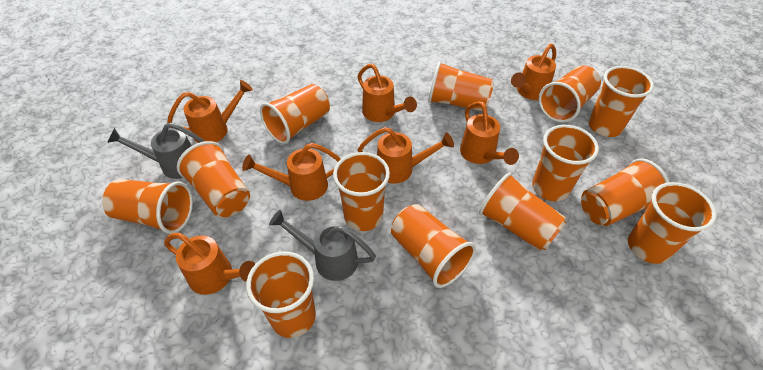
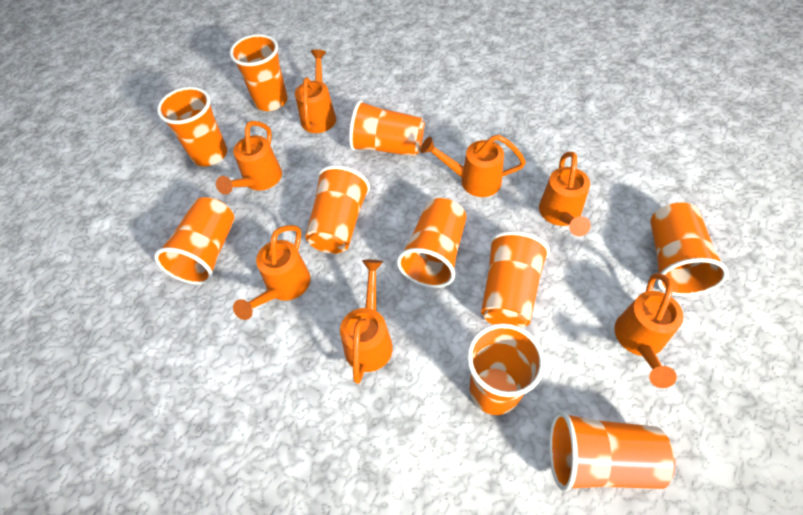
grey watering can: [107,123,205,179] [269,210,376,281] = 2 -> none = 0
orange cup: [102,179,193,234] [177,141,250,218] [246,251,316,338] [260,84,330,144] [333,152,390,231] [391,204,476,288] [428,61,494,111] [479,173,567,251] [532,125,599,201] [538,65,601,123] [581,158,669,227] [588,66,654,137] [628,182,717,264] = 13 -> [154,197,235,285] [157,87,227,166] [230,34,288,111] [306,165,370,254] [349,100,425,157] [397,198,466,288] [467,323,545,415] [481,231,550,328] [549,411,675,492] [650,202,728,296] = 10

